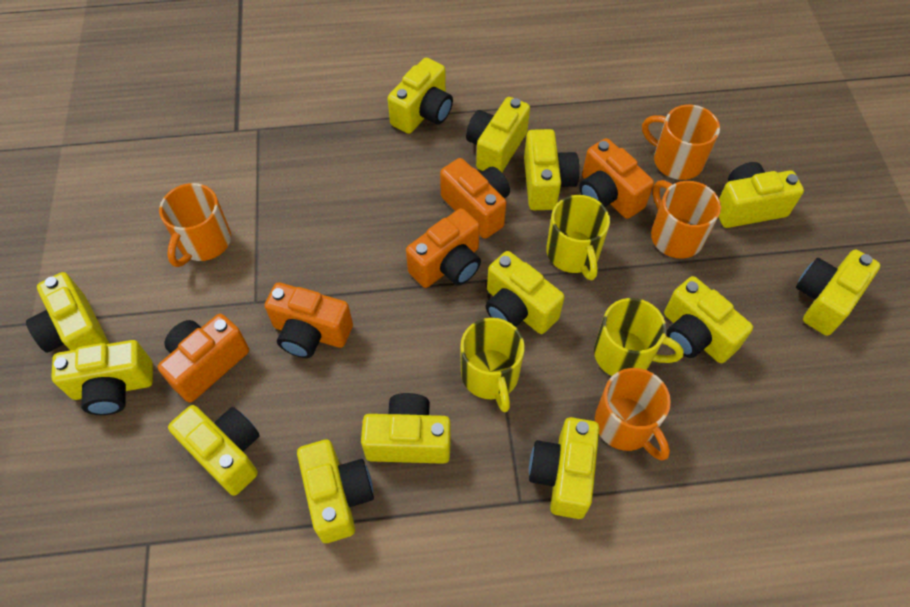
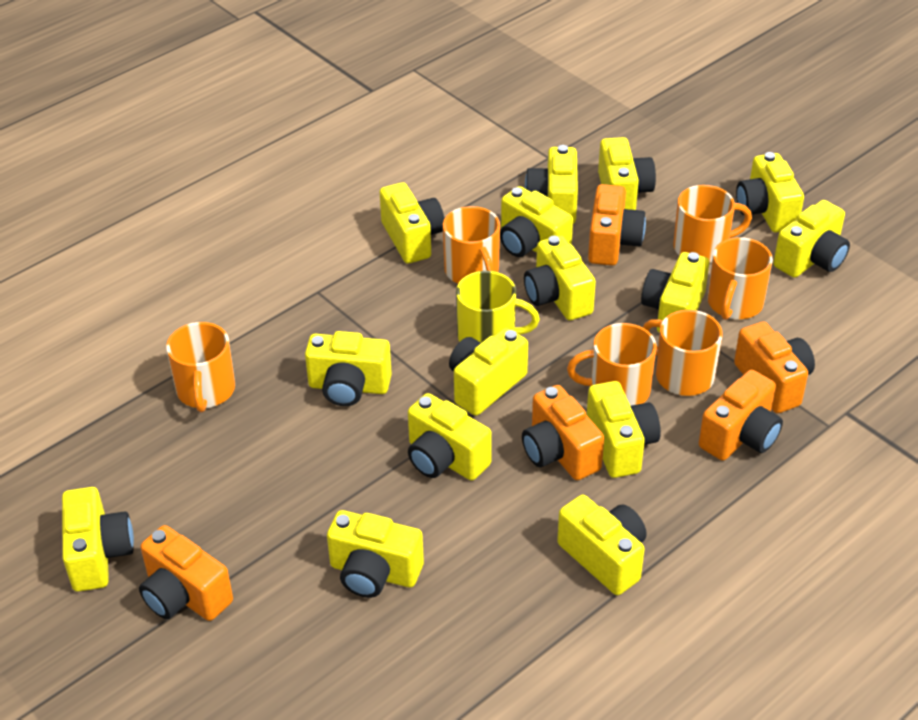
orange mug: [159,183,231,267] [595,368,671,460] [642,105,720,180] [651,180,721,259] = 4 -> [166,322,235,412] [443,206,500,284] [567,323,656,406] [643,310,722,396] [673,185,752,263] [708,237,773,320] = 6
yellow camera: [26,272,109,353] [51,340,153,415] [168,405,260,496] [297,440,374,543] [361,393,451,464] [387,58,453,134] [466,97,530,172] [486,251,565,334] [524,129,579,210] [529,417,599,519] [664,276,753,363] [719,162,804,228] [796,250,880,336] = 13 -> [62,487,134,592] [305,331,392,406] [327,510,424,598] [380,182,444,264] [408,393,492,481] [449,328,528,416] [500,186,573,257] [524,235,596,321] [525,145,578,224] [557,495,647,595] [587,381,661,478] [598,137,656,210] [641,252,709,333] [736,152,804,233] [773,200,850,278] = 15
yellow mug: [460,318,525,413] [546,195,610,280] [594,298,684,376] = 3 -> [456,271,540,343] = 1

